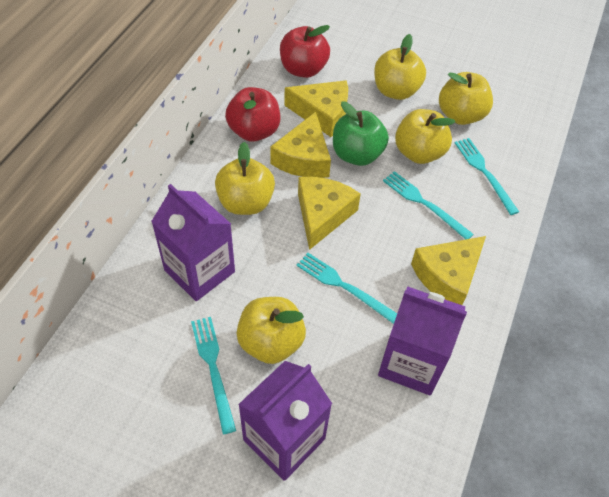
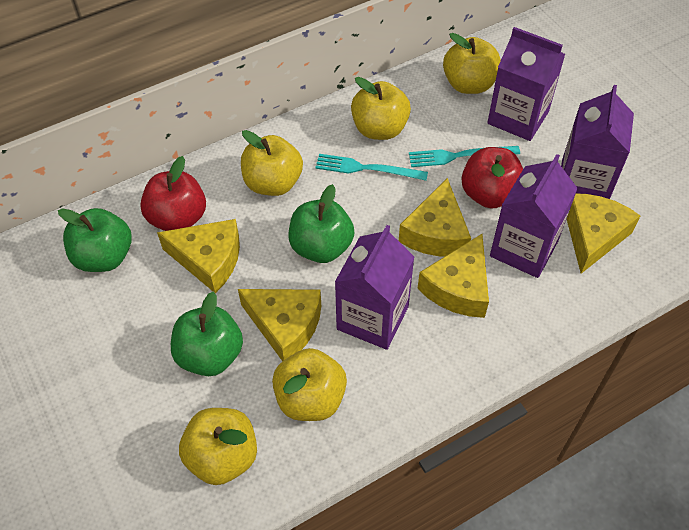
green apple: [333,101,389,166] = 1 -> [58,208,132,272] [171,292,243,376] [289,184,354,263] = 3
purple carton: [151,184,235,301] [238,361,332,481] [378,287,467,395] = 3 -> [335,225,414,350] [487,27,565,141] [490,154,578,278] [561,85,634,199] = 4
turquoise fork: [191,317,236,434] [297,253,397,324] [383,171,474,239] [455,138,519,215] = 4 -> [315,154,428,181] [409,146,520,167] = 2
yellow cheese: [270,112,331,178] [284,80,348,137] [298,177,361,250] [411,236,486,305] = 4 -> [157,219,240,293] [238,289,321,361] [399,178,471,257] [417,234,489,318] [567,194,641,274] = 5

